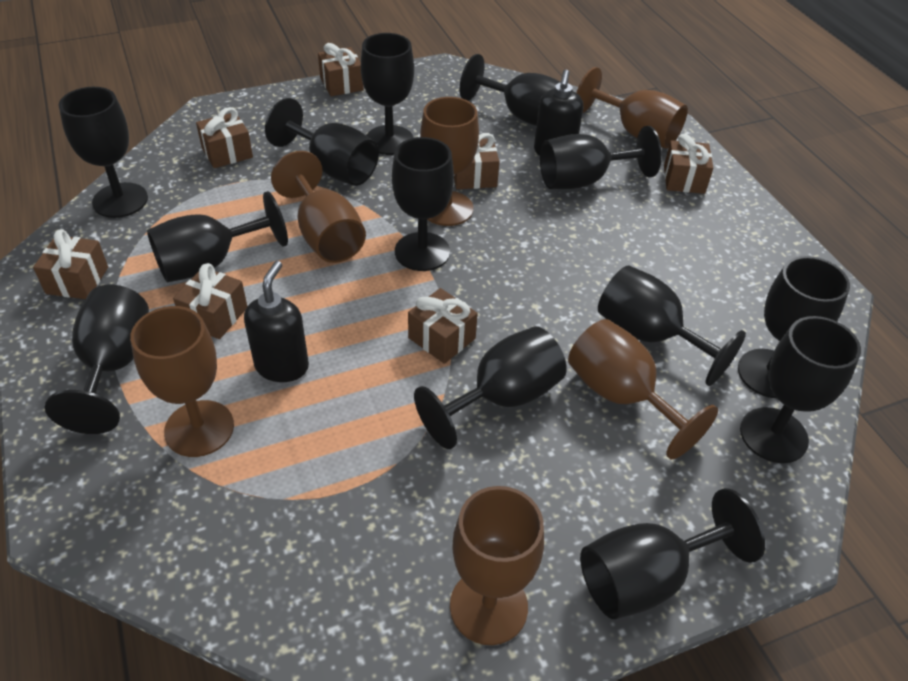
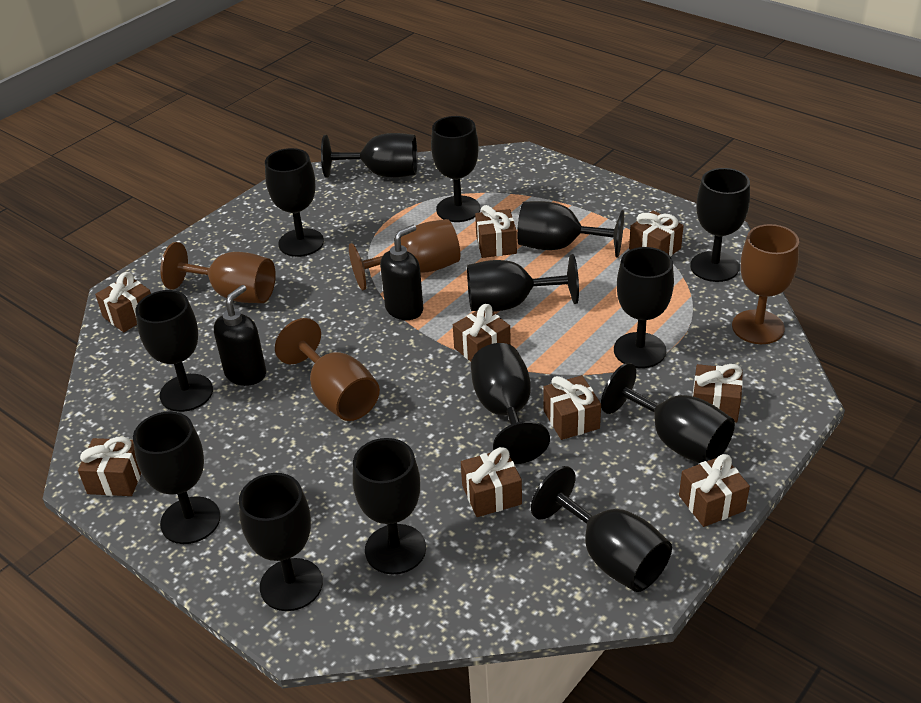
black goblet: [45,285,149,434] [59,87,148,218] [147,191,288,282] [265,98,379,186] [361,33,414,155] [392,137,454,271] [414,326,567,449] [460,54,561,126] [540,126,662,189] [580,488,765,619] [598,265,746,386] [738,256,850,398] [740,316,861,463] = 13 -> [133,411,221,544] [135,290,213,412] [239,473,323,611] [265,148,324,257] [321,133,417,178] [353,438,426,574] [431,116,480,222] [467,254,579,312] [471,343,550,464] [517,201,624,258] [531,466,672,592] [601,363,735,464] [614,247,674,368] [690,168,750,282] = 14
brown gift: [33,229,108,299] [173,263,248,339] [196,107,253,168] [318,43,364,96] [408,288,478,364] [454,133,500,189] [664,134,713,194] = 7 -> [78,437,141,496] [95,272,151,332] [453,304,511,362] [461,447,522,517] [475,205,517,258] [543,375,601,440] [629,210,684,257] [679,454,750,527] [693,364,743,422] = 9
brown goblet: [130,306,234,457] [271,151,366,263] [420,97,479,226] [450,486,544,645] [568,319,718,460] [576,67,688,149] = 6 -> [160,242,276,303] [275,318,380,421] [349,219,460,290] [732,224,799,344] = 4

